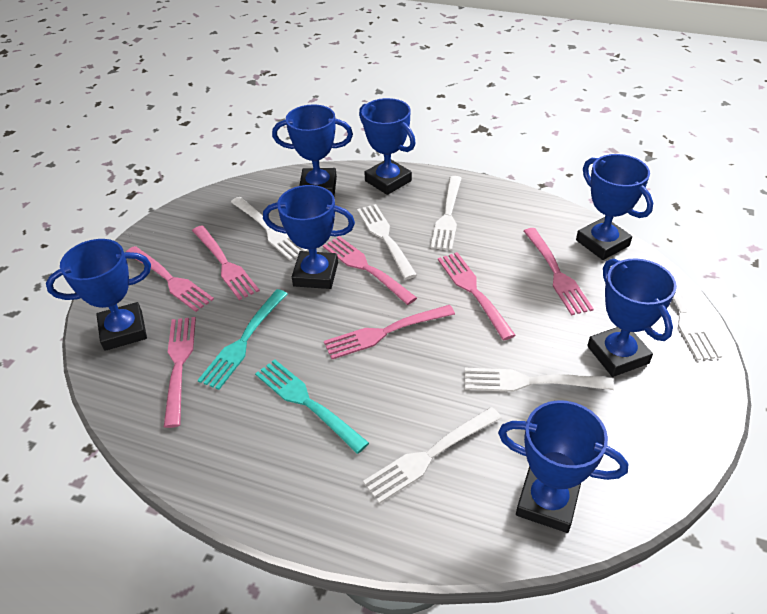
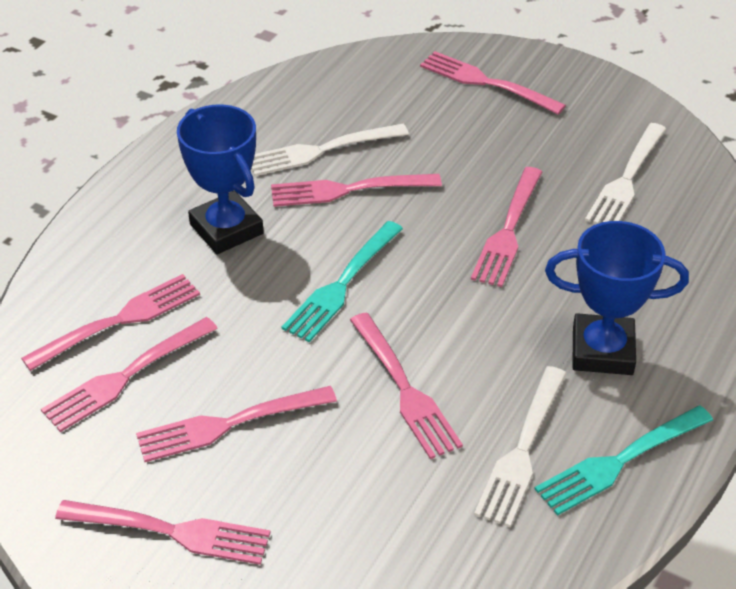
blue trophy: [46,239,151,351] [263,185,355,289] [272,104,353,196] [359,98,416,195] [498,400,629,533] [576,154,653,260] [587,258,677,377] = 7 -> [177,104,264,254] [545,221,689,375] = 2
pink fork: [126,246,214,312] [164,317,196,428] [192,225,260,300] [323,236,417,305] [324,305,455,359] [438,252,516,340] [524,228,594,315] = 7 -> [21,274,200,371] [41,317,218,432] [55,500,271,565] [136,386,337,462] [271,174,442,207] [350,312,463,459] [420,51,566,115] [471,167,542,287] = 8
white fork: [231,197,308,261] [357,204,417,280] [363,407,501,504] [431,176,462,250] [465,368,614,392] [652,260,722,360] = 6 -> [251,124,409,176] [474,366,567,527] [585,123,666,224] = 3

